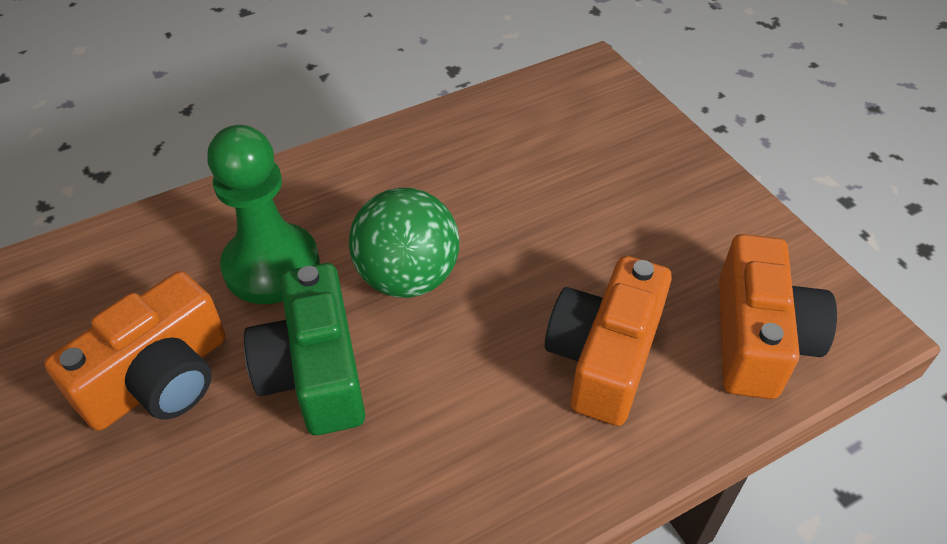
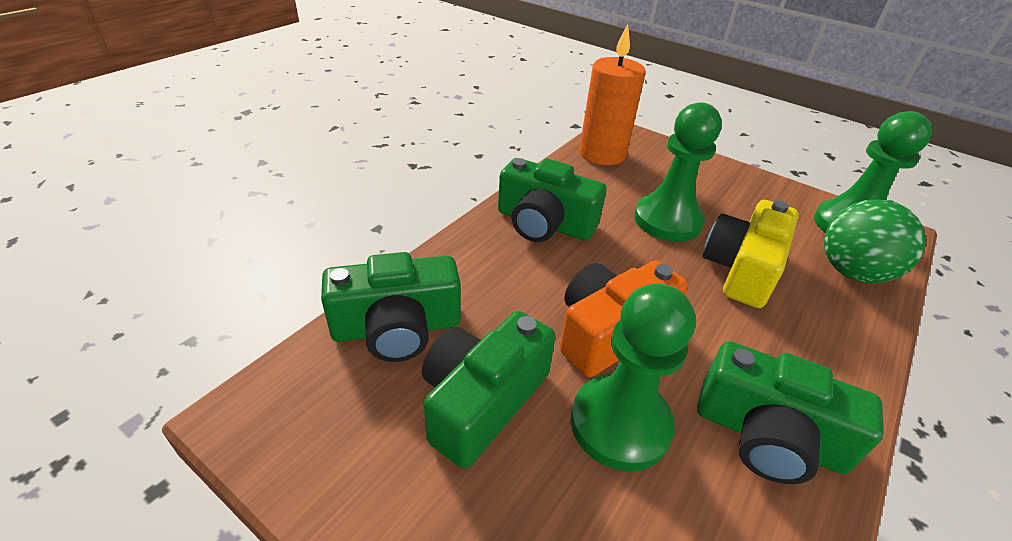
green camera: [244,263,365,435] = 1 -> [321,252,461,362] [422,311,556,469] [498,158,606,242] [697,341,884,484] = 4
green pawn: [207,125,320,304] = 1 -> [571,283,695,472] [634,102,722,242] [814,111,933,233] = 3
orange camera: [44,271,226,431] [545,256,672,426] [719,234,837,399] = 3 -> [560,260,688,377] = 1
orange candle: none = 0 -> [579,24,646,165] = 1
yellow camera: none = 0 -> [703,200,799,308] = 1

